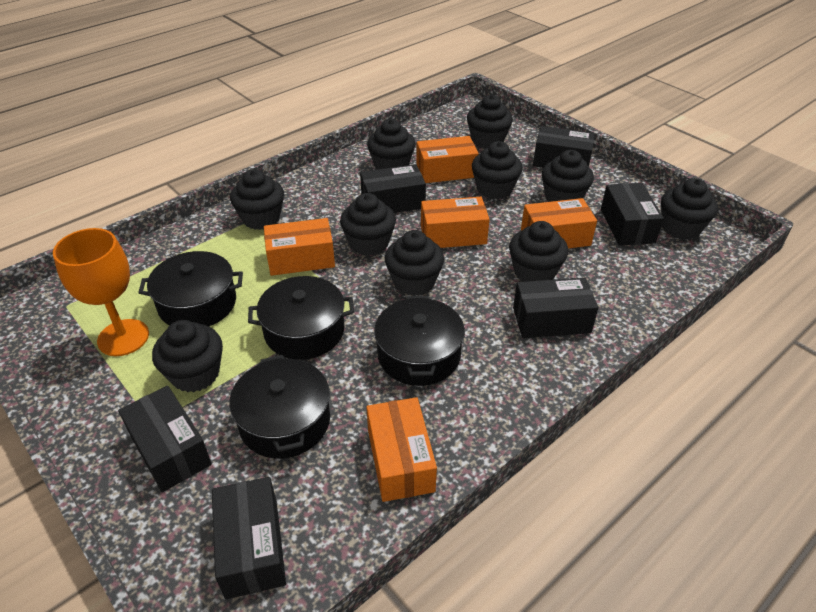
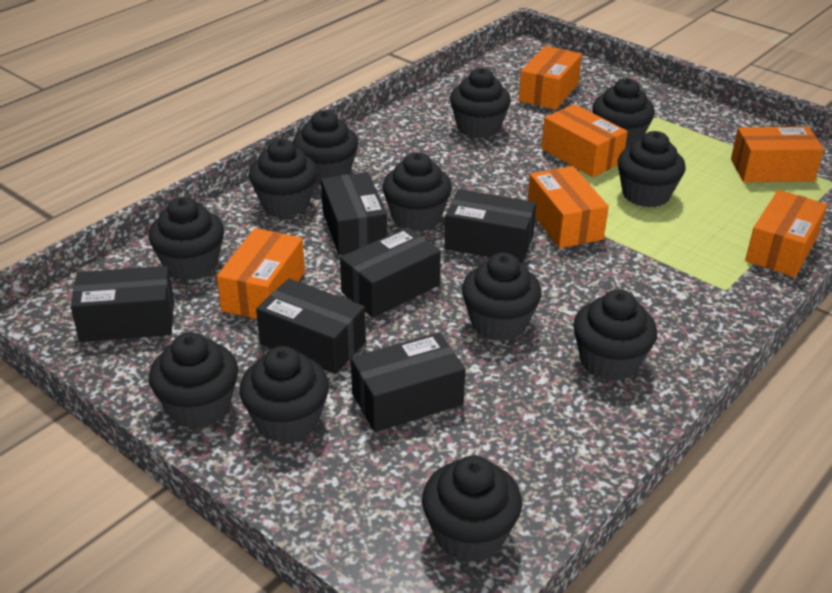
black cupcake: [152,320,223,392] [230,169,284,230] [340,193,396,256] [367,119,416,170] [385,230,444,296] [467,95,513,148] [472,141,523,199] [509,221,568,282] [542,150,594,202] [661,178,718,240] = 10 -> [148,197,224,281] [149,332,238,429] [239,346,329,443] [249,139,318,217] [293,110,358,185] [382,152,452,231] [422,456,522,562] [450,68,511,138] [462,253,541,341] [573,290,657,381] [592,78,655,149] [618,131,686,207] = 12
black pot: [138,251,243,326] [230,355,330,458] [248,276,354,360] [374,296,465,386] = 4 -> none = 0
orange box: [264,218,335,276] [366,397,437,502] [416,136,479,183] [421,197,490,248] [521,198,597,248] = 5 -> [217,228,305,319] [519,46,582,110] [528,166,609,248] [541,104,628,177] [731,127,824,182] [745,190,827,277] = 6
orange goblet: [53,228,149,356] = 1 -> none = 0

